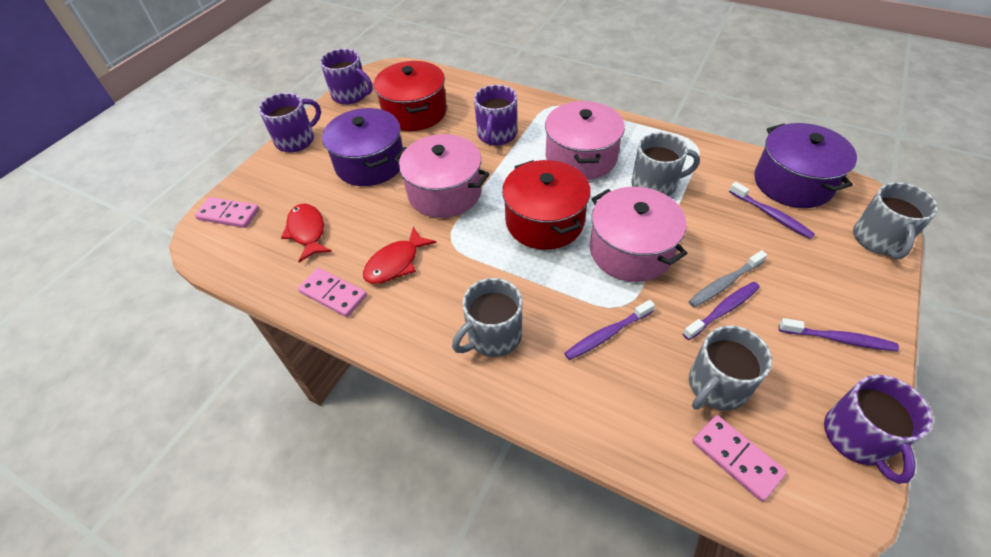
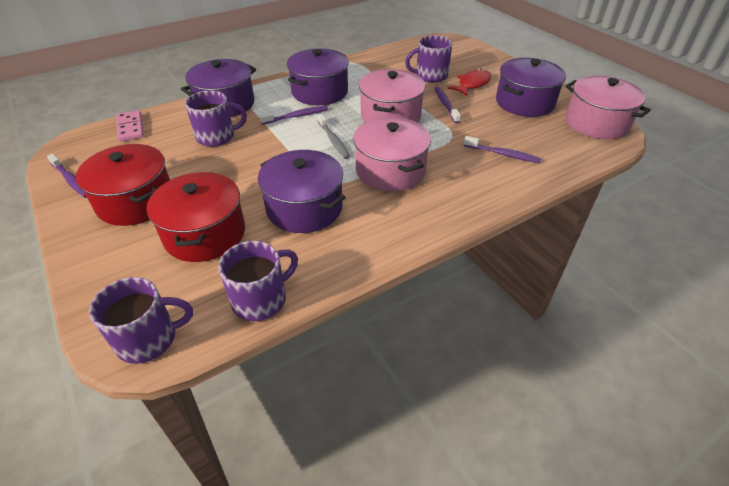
grey mug: [452,278,523,357] [631,132,700,196] [689,326,772,411] [853,182,938,259] = 4 -> none = 0
pink domino: [195,197,259,228] [298,268,367,317] [692,415,787,502] = 3 -> [116,110,144,142] = 1
purple pot: [322,108,403,186] [754,123,857,208] = 2 -> [181,59,256,117] [258,150,346,233] [287,48,349,105] [496,58,566,117] = 4
red fish: [281,203,332,262] [363,227,437,284] = 2 -> [448,69,491,96] = 1

